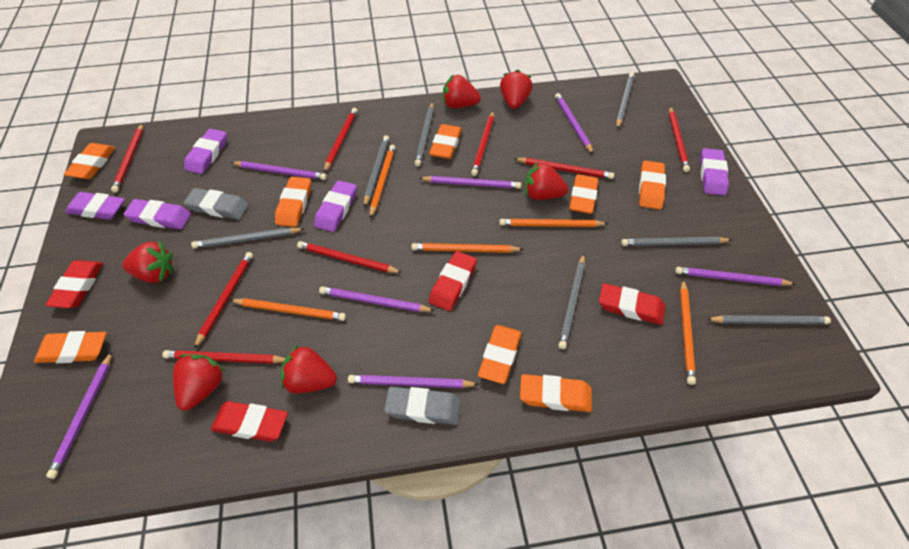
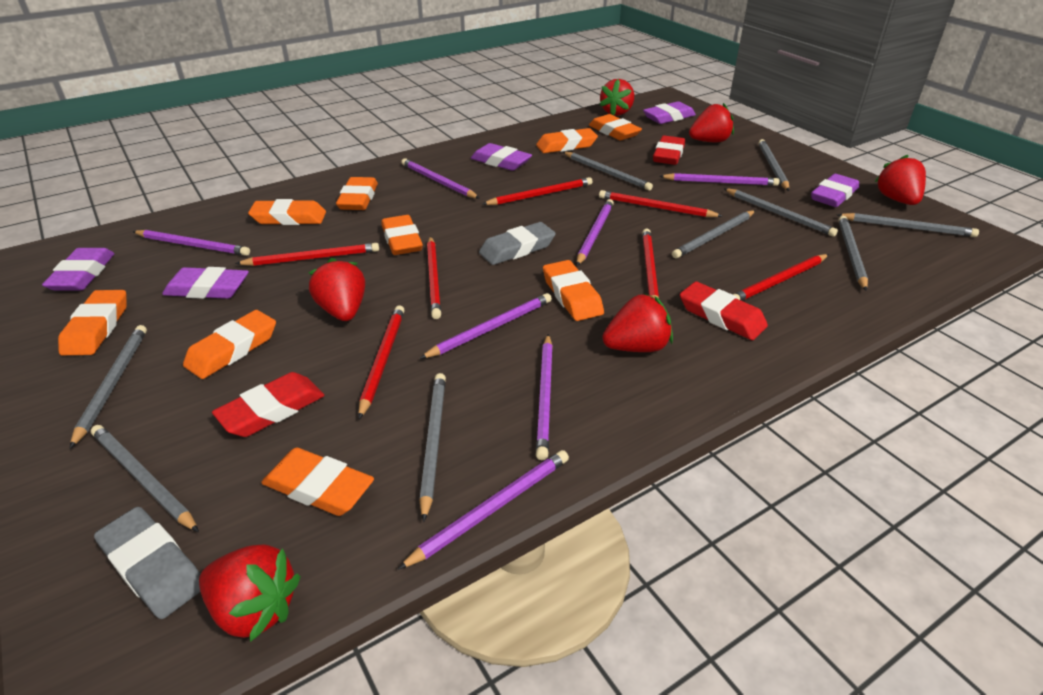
grey pencil: [191,227,304,248] [364,136,389,207] [415,102,434,166] [558,254,585,349] [616,73,635,129] [621,237,731,246] [707,315,831,324] = 7 -> [70,325,147,449] [91,425,199,532] [419,373,446,522] [563,152,653,191] [672,210,756,258] [724,188,838,237] [758,139,789,191] [837,213,979,237] [838,216,868,291] = 9
orange eraser: [34,331,106,363] [64,143,115,179] [275,177,311,227] [429,124,462,159] [478,325,522,384] [520,374,592,412] [569,174,599,214] [639,161,666,209] = 8 -> [58,290,127,355] [183,310,276,379] [248,199,326,225] [261,447,374,516] [336,177,378,210] [381,215,423,255] [536,128,598,153] [543,260,604,321] [589,114,642,141] = 9
orange pencil: [230,298,346,321] [370,145,395,218] [412,243,524,253] [500,219,608,227] [680,279,696,385] = 5 -> none = 0
red eraser: [46,260,103,308] [211,401,288,442] [429,251,477,311] [599,283,665,325] = 4 -> [212,372,324,437] [653,136,685,165] [680,282,768,340] = 3
red pencil: [111,123,143,193] [162,350,286,364] [194,252,253,349] [297,241,402,273] [324,108,358,172] [471,111,494,176] [514,158,614,179] [669,107,690,172] = 8 -> [235,243,379,266] [358,305,405,419] [427,236,441,319] [483,177,592,205] [599,190,722,217] [642,229,659,299] [733,254,829,301] = 7

